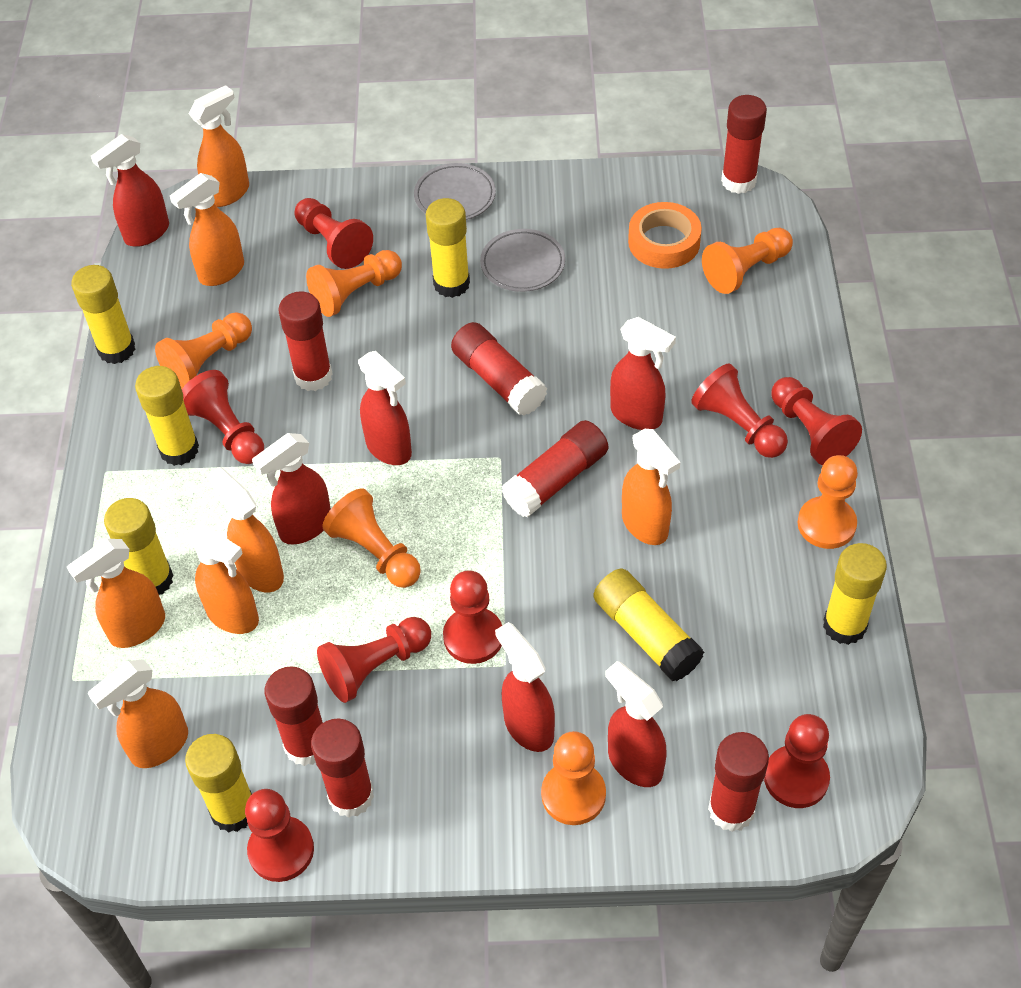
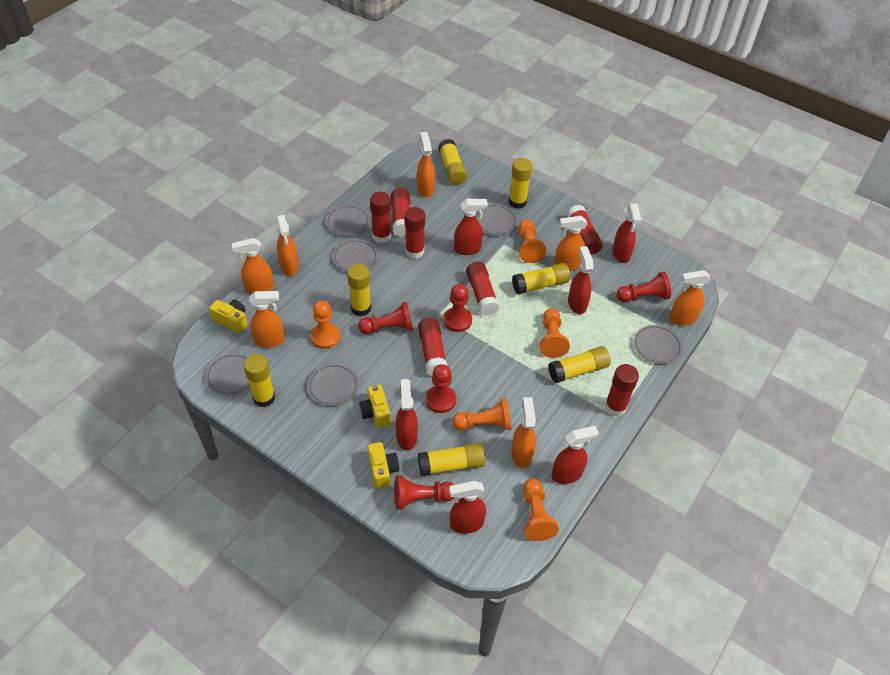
grey plate: [414,163,496,220] [480,229,565,292] = 2 -> [205,353,250,395] [307,364,359,406] [326,205,370,237] [332,239,378,272] [475,204,517,235] [633,325,682,364] = 6
orange pawn: [155,312,252,389] [306,250,402,317] [322,488,421,588] [541,731,606,825] [702,228,793,294] [797,455,858,549] = 6 -> [311,300,340,349] [452,398,511,431] [519,219,546,263] [523,479,559,541] [540,308,570,358] = 5
orange tape: [628,202,702,269] = 1 -> none = 0
red pawn: [182,370,264,464] [245,789,314,882] [295,198,373,269] [317,617,431,703] [443,570,502,664] [691,364,788,458] [764,714,830,808] [771,377,862,465] = 8 -> [358,302,413,334] [394,475,454,510] [426,364,456,413] [444,284,472,332] [617,272,671,302] = 5
yellow camera: none = 0 -> [209,300,247,333] [359,384,391,428] [368,442,399,489] = 3

